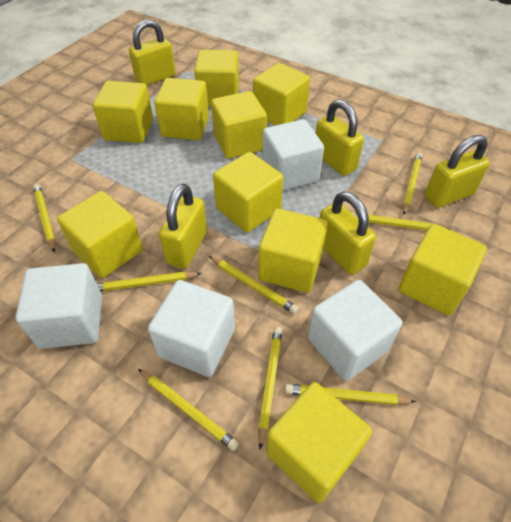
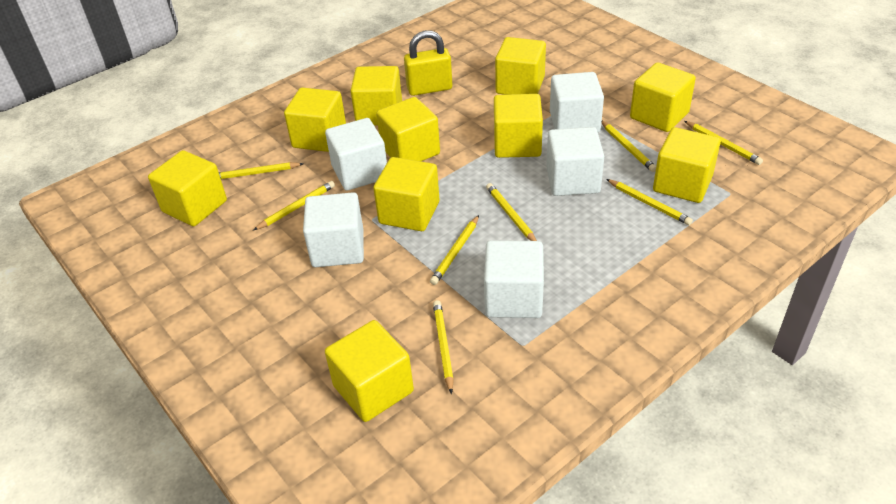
white cube: [15,263,102,349] [148,280,235,377] [262,119,324,191] [308,280,403,381] = 4 -> [303,192,364,267] [325,118,387,191] [484,240,544,318] [546,127,604,196] [550,72,604,132] = 5
yellow padlock: [129,20,175,85] [159,183,207,268] [316,99,364,176] [320,191,376,275] [425,135,490,208] = 5 -> [404,30,452,96] = 1

